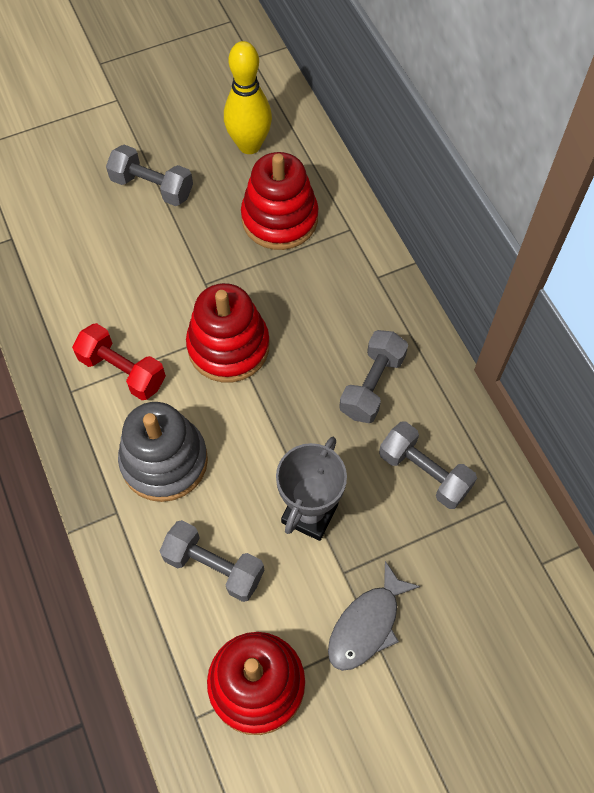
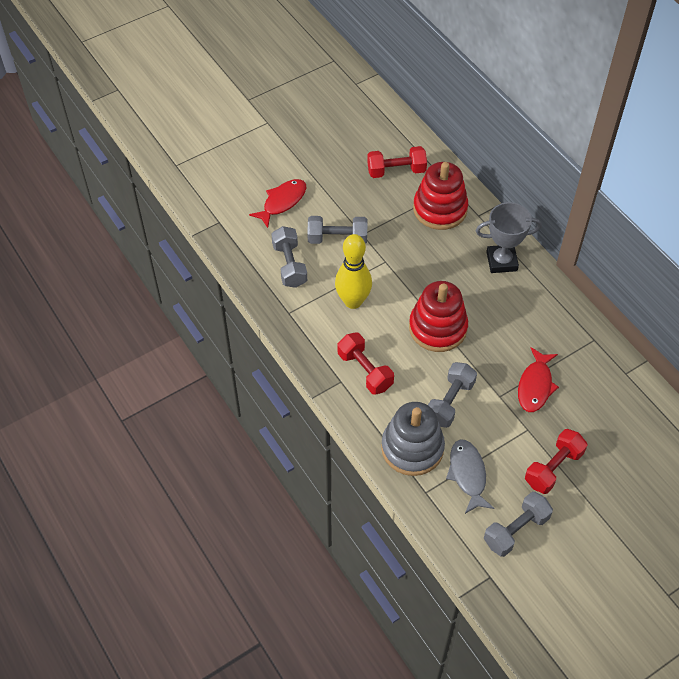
red dumbbell: [72,323,166,400] = 1 -> [338,332,394,395] [367,146,427,178] [525,429,587,494] = 3
red fish: none = 0 -> [249,179,307,228] [518,347,559,412] = 2
red stacking toy: [186,283,269,382] [207,632,305,735] [241,152,319,250] = 3 -> [409,281,468,352] [413,162,468,230] = 2

